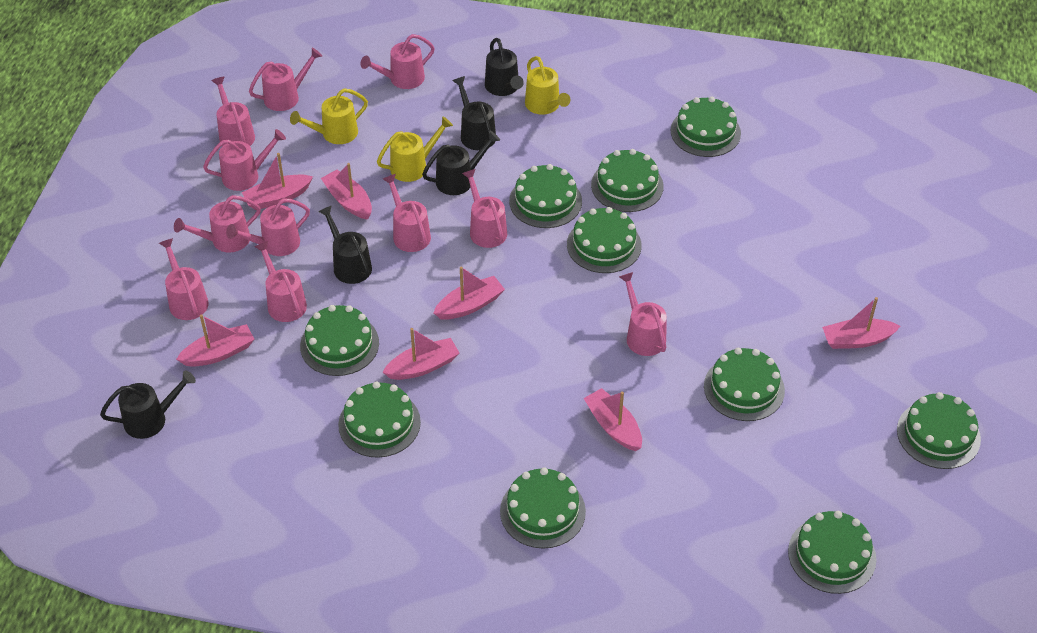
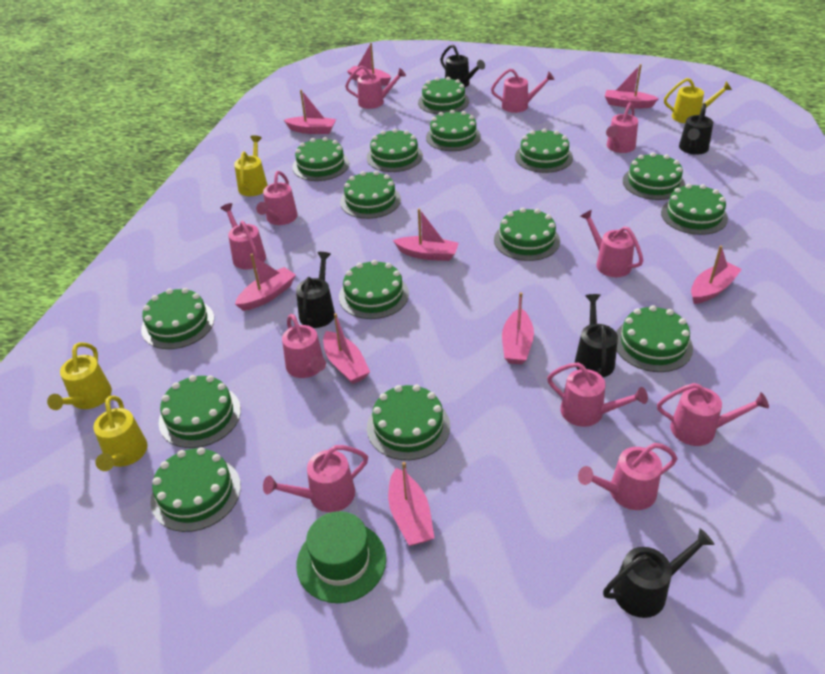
green cake: [300,305,379,376] [338,381,421,458] [500,467,586,548] [509,164,582,228] [567,207,642,273] [591,149,664,212] [671,97,741,157] [704,348,785,421] [788,511,876,594] [897,392,981,469] = 10 -> [141,288,214,349] [151,447,241,532] [159,375,241,448] [292,137,349,181] [339,260,409,319] [340,171,401,219] [366,129,423,172] [367,385,450,460] [418,77,469,114] [426,110,481,151] [494,208,560,261] [515,128,573,173] [616,305,693,372] [623,152,685,200] [661,184,728,235] = 15
green hat: none = 0 -> [296,511,386,603] = 1
pink boat: [176,314,254,367] [242,153,313,210] [321,163,372,220] [382,328,460,380] [433,267,505,320] [584,388,642,451] [822,297,900,349] = 7 -> [235,254,296,311] [284,89,336,134] [323,313,370,384] [347,43,392,86] [388,462,434,546] [393,208,459,261] [502,292,534,365] [605,64,659,108] [691,246,742,304] = 9
yellow watering can: [290,88,368,144] [377,116,453,182] [525,56,570,115] = 3 -> [47,342,112,410] [93,396,148,471] [234,135,268,196] [664,78,732,123] = 4

